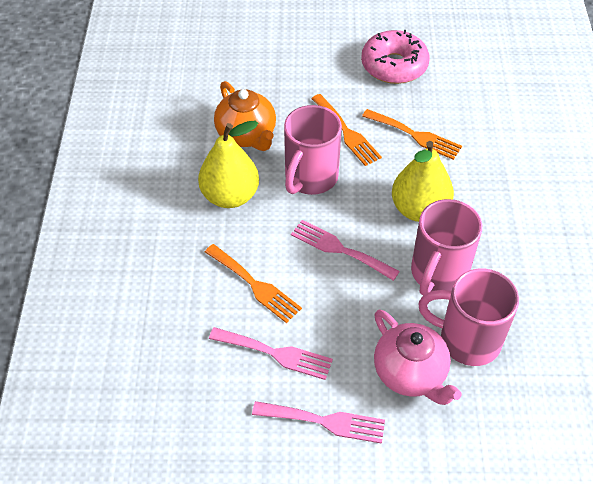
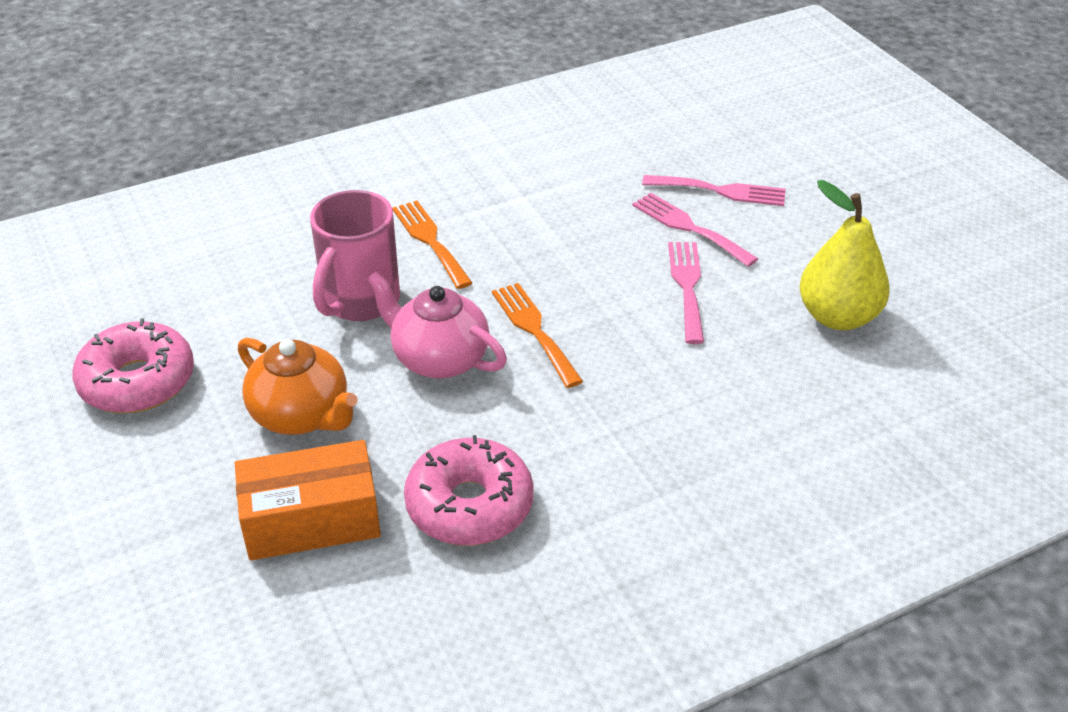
orange box: none = 0 -> [235,440,381,560] = 1
orange fork: [205,244,302,323] [311,94,382,166] [362,109,462,160] = 3 -> [392,201,472,289] [492,283,583,388] = 2
pink donut: [361,30,429,84] = 1 -> [72,318,194,413] [404,435,533,546] = 2
pink mug: [284,105,342,195] [411,199,482,295] [418,268,519,366] = 3 -> [310,190,400,321] = 1
yellow pear: [198,121,259,208] [392,141,454,222] = 2 -> [799,180,890,330] = 1

